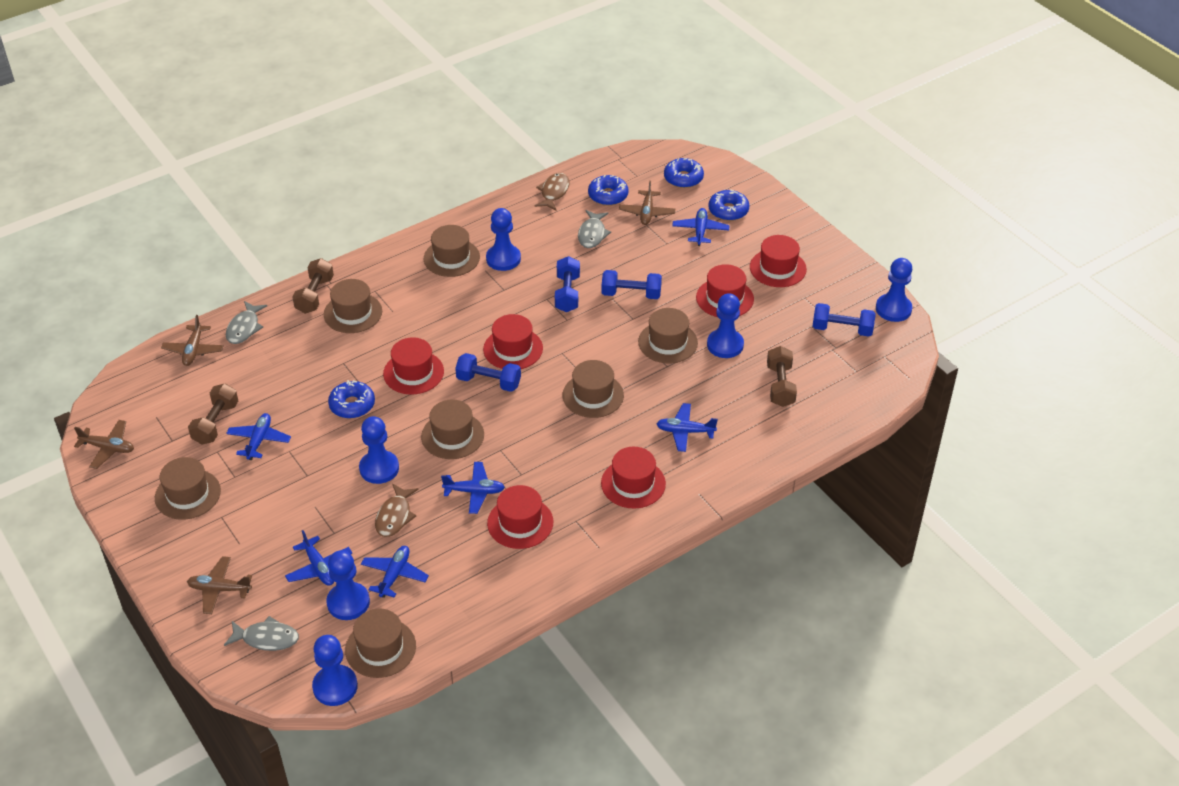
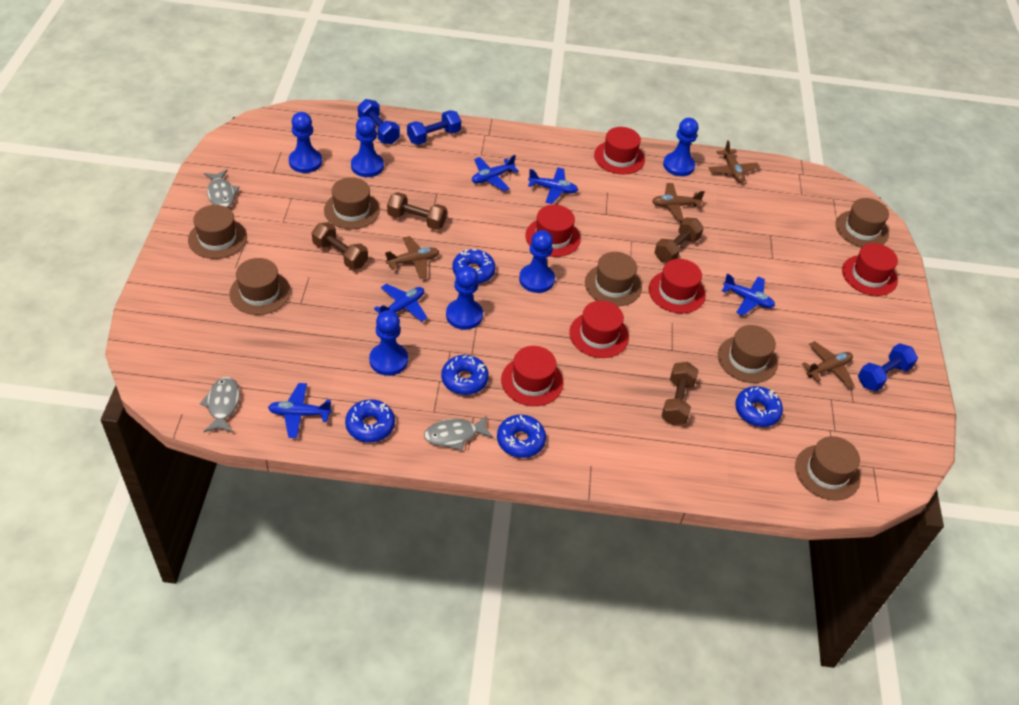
blue donut: [328,380,375,418] [588,175,629,206] [664,158,704,188] [708,189,749,221] = 4 -> [345,399,395,442] [441,355,489,395] [452,249,496,284] [497,415,546,458] [735,386,783,427] = 5
blue dumbbell: [455,353,521,392] [555,256,580,312] [602,270,662,299] [812,303,875,337] = 4 -> [358,99,400,144] [407,110,461,145] [858,343,918,391] = 3
blue plane: [226,413,291,460] [285,530,352,586] [361,546,429,598] [441,462,505,514] [657,403,718,452] [672,208,730,246] = 6 -> [268,383,332,438] [374,284,427,322] [472,155,519,191] [528,168,578,204] [722,274,775,316] = 5
brown dumbbell: [188,384,238,444] [293,258,334,314] [767,346,797,407] = 3 -> [312,222,368,269] [387,192,447,230] [654,217,704,263] [661,362,699,425] = 4
brown fish: [375,483,419,537] [534,173,569,211] = 2 -> none = 0

